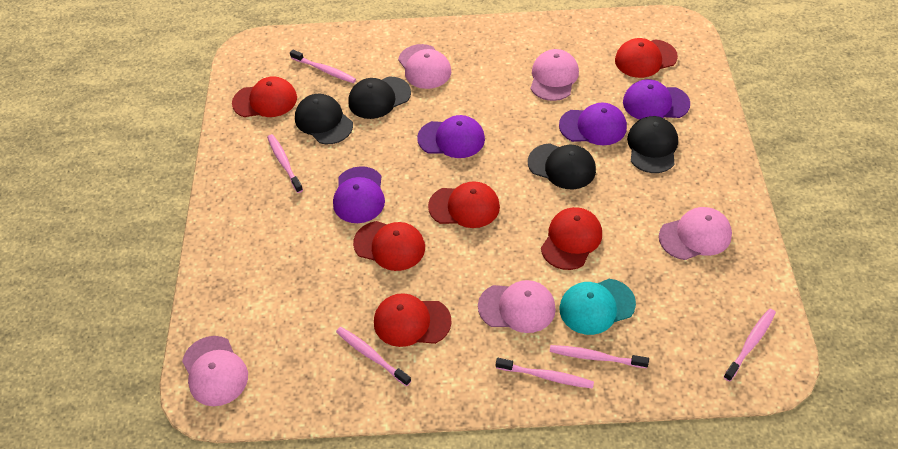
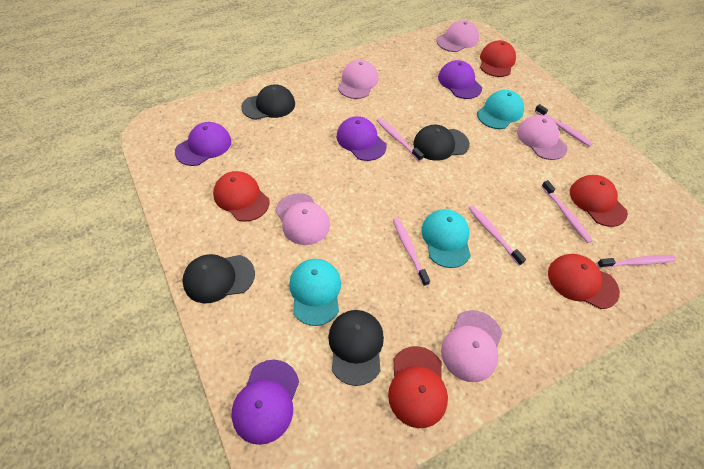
red cap: [232,76,297,117] [353,221,425,271] [374,293,452,347] [428,181,500,228] [541,207,602,270] [615,38,678,78] = 6 -> [213,171,270,222] [388,346,448,428] [480,40,516,77] [548,254,620,309] [570,175,628,227] = 5
turquoise cap: [559,279,636,335] = 1 -> [289,259,341,326] [421,209,471,268] [477,90,524,129] = 3

